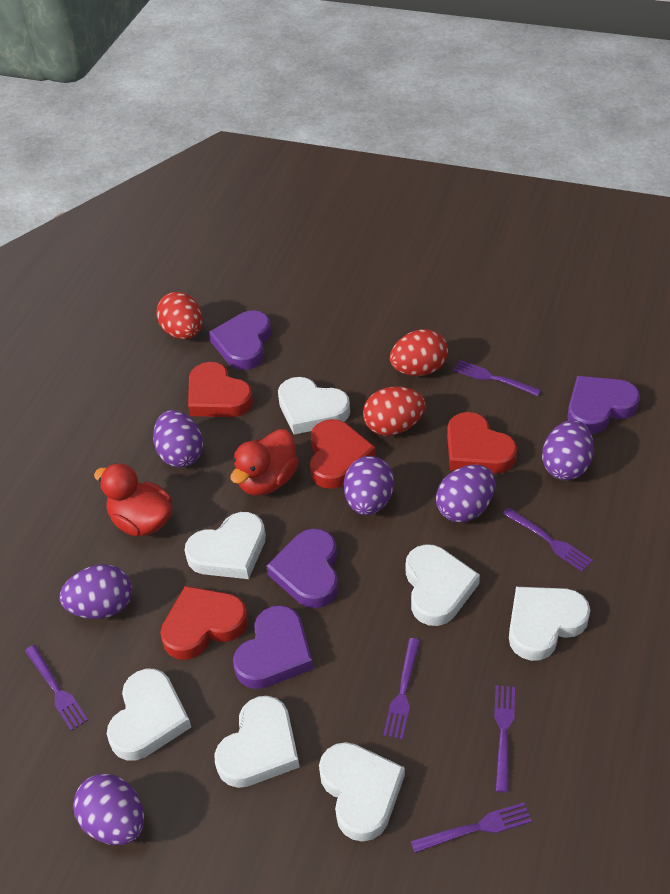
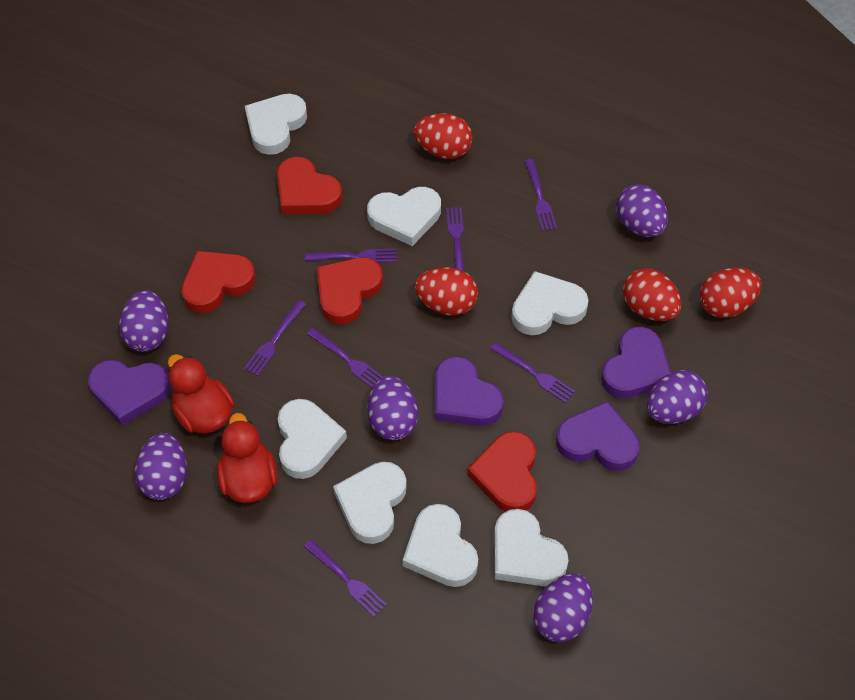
purple fork: [25,645,88,731] [383,638,420,739] [411,802,532,853] [453,360,541,396] [494,685,515,792] [503,507,593,572] = 6 -> [244,300,306,376] [304,539,387,617] [305,249,397,263] [307,328,383,388] [446,207,464,271] [490,342,575,403] [525,159,557,231] = 7
red egg: [156,292,203,339] [363,387,426,436] [390,329,448,376] = 3 -> [414,113,473,159] [415,267,478,315] [623,268,682,321] [700,268,761,318] = 4

